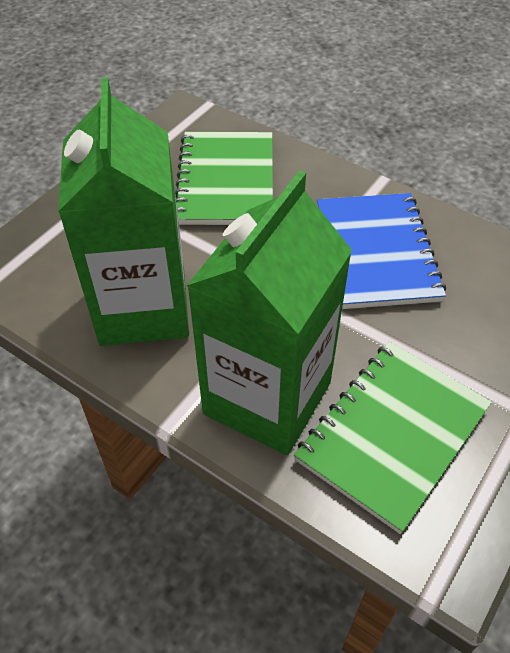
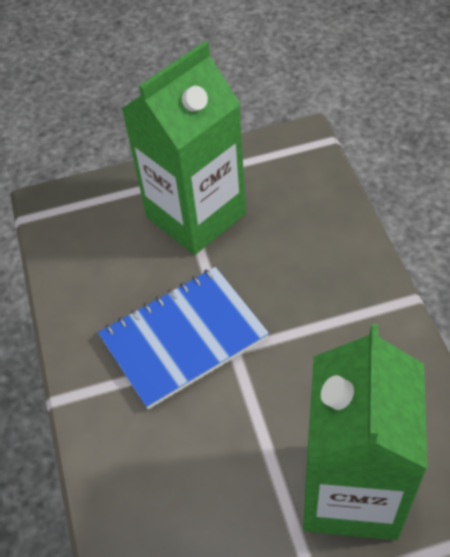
green notebook: [175,132,273,225] [294,342,492,534] = 2 -> none = 0

